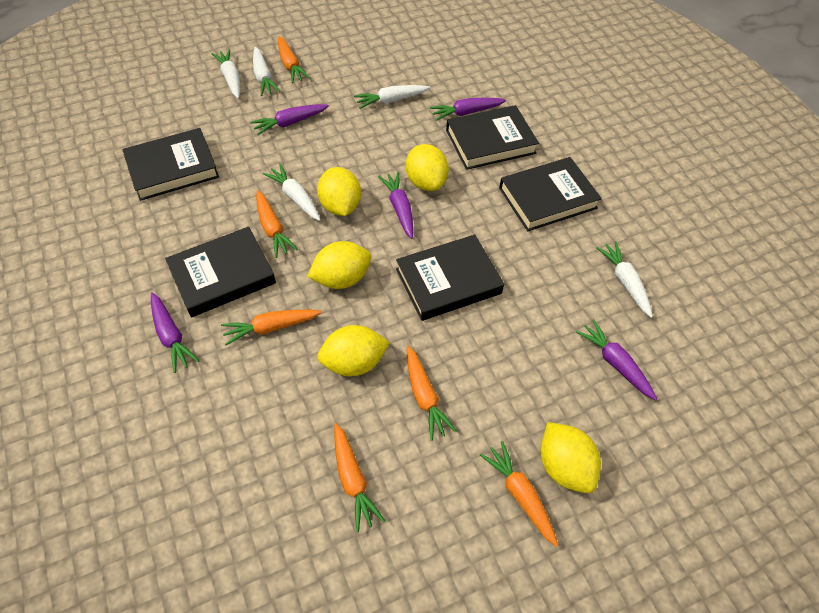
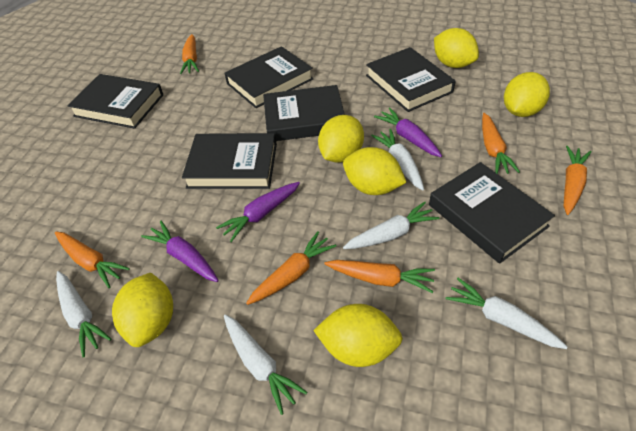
black book: [122,128,219,201] [165,227,276,317] [396,234,504,321] [446,105,539,170] [499,157,602,231] = 5 -> [67,74,163,129] [182,133,277,189] [225,46,313,108] [263,85,345,141] [366,47,456,112] [429,162,555,264] = 6
purple carrot: [151,292,199,373] [251,104,329,135] [378,172,413,239] [430,98,506,121] [576,319,657,401] = 5 -> [141,221,219,282] [216,182,300,242] [374,108,442,157] = 3
yellow lemon: [307,241,371,289] [317,167,361,216] [317,325,390,376] [406,144,449,191] [541,422,601,493] = 5 -> [112,273,173,347] [313,304,403,367] [318,115,364,162] [343,147,407,195] [434,28,479,68] [504,72,550,117] = 6

